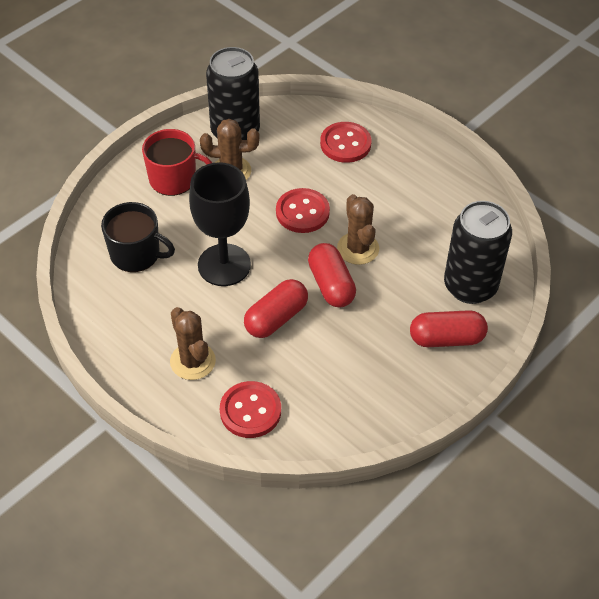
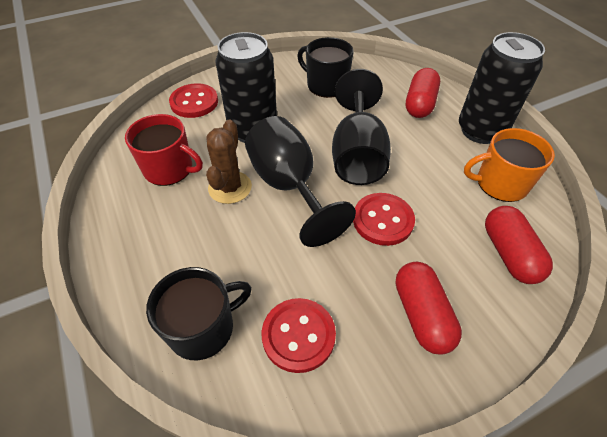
black goblet: [189,162,251,286] = 1 -> [245,116,356,247] [332,69,391,185] = 2
black mug: [101,202,175,272] = 1 -> [146,267,252,360] [297,37,353,98] = 2
brown cactus: [170,307,216,380] [200,119,259,180] [337,194,379,265] = 3 -> [206,119,252,204] = 1
orange mug: none = 0 -> [464,128,555,202] = 1

